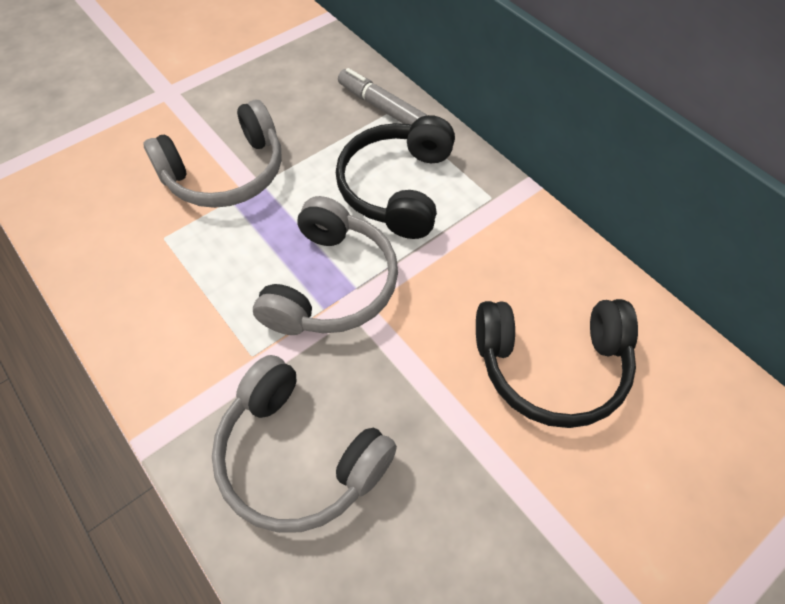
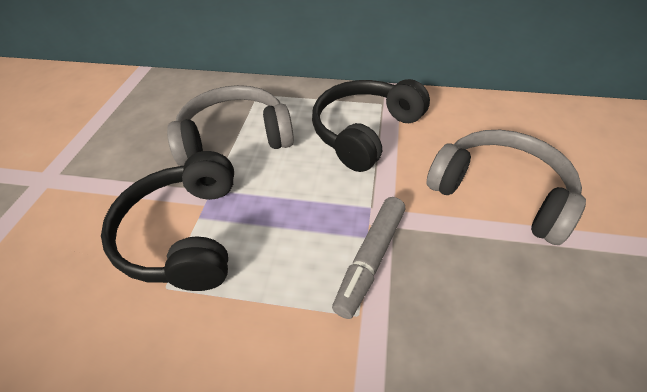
grey headphones: [143,100,282,208] [212,355,397,533] [253,196,398,335] = 3 -> [167,85,294,166] [427,130,586,245] = 2

